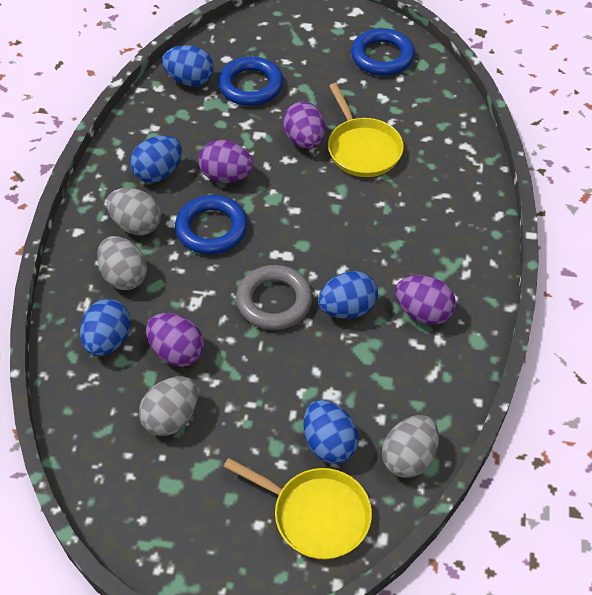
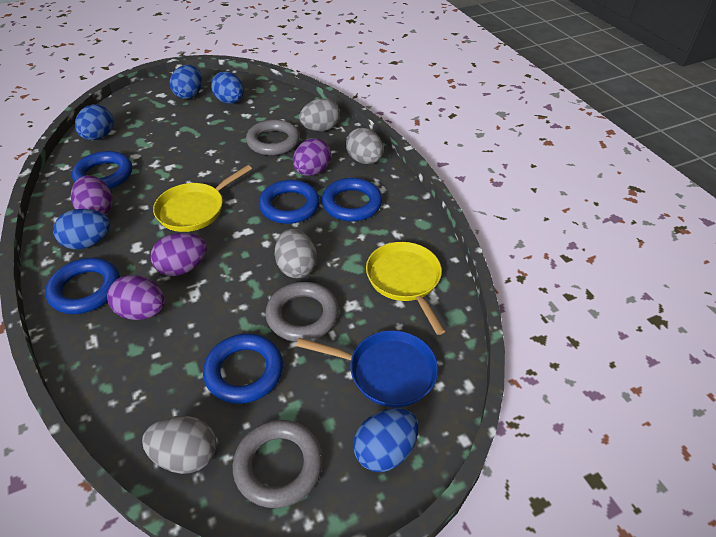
blue pan: none = 0 -> [296,330,438,407] = 1
blue ring: [175,195,248,254] [218,56,283,106] [351,28,415,76] = 3 -> [45,258,120,314] [72,151,132,189] [203,334,283,404] [259,180,320,224] [322,178,382,221] = 5
grey ring: [236,265,313,330] = 1 -> [233,420,323,508] [246,119,300,155] [266,282,339,342] = 3

